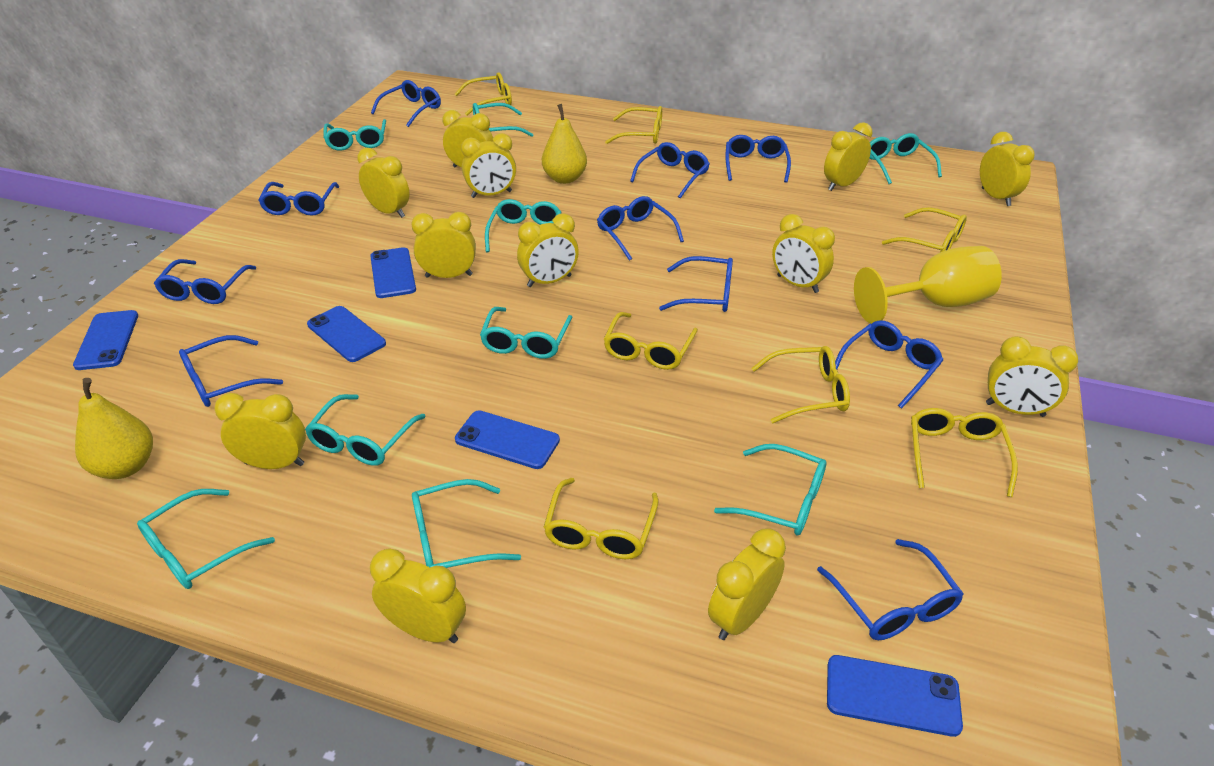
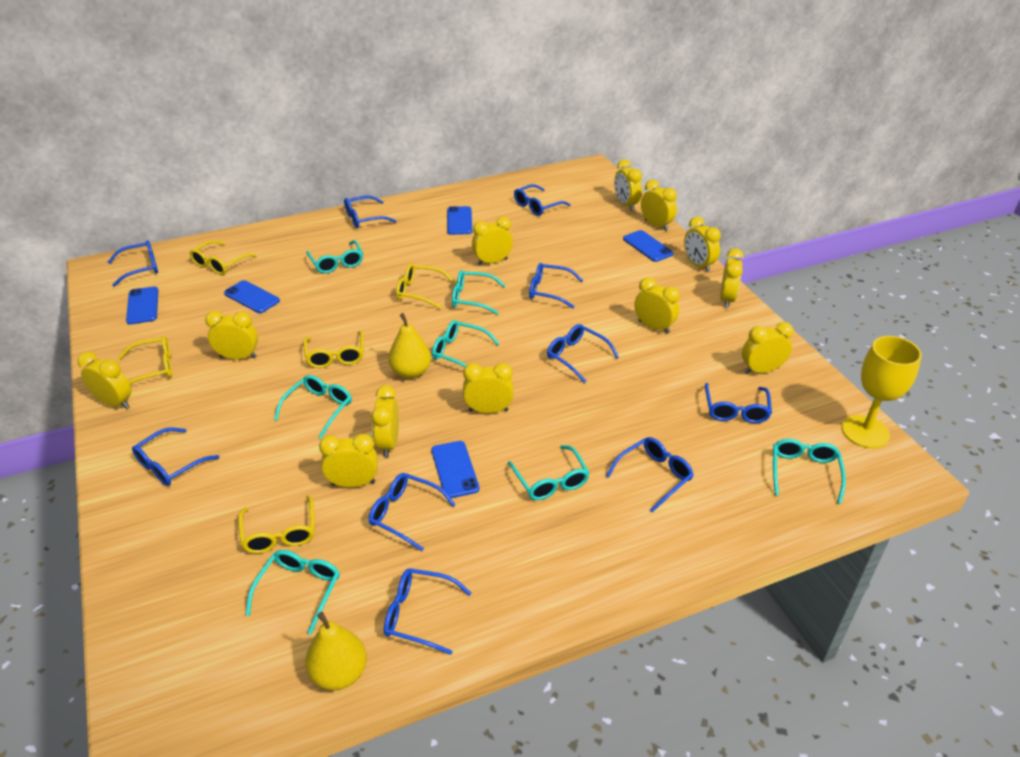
turquoise glasses: [137,489,275,589] [305,394,426,466] [324,119,386,151] [412,479,521,568] [473,103,534,137] [480,307,573,359] [485,199,561,252] [714,444,827,536] [869,133,942,184] = 9 -> [246,550,340,635] [274,375,352,439] [306,240,363,273] [432,320,500,367] [452,270,506,315] [508,445,589,500] [773,439,846,504] = 7
yellow glasses: [455,72,512,116] [544,478,659,559] [603,312,698,370] [605,106,662,144] [751,346,850,423] [882,207,967,252] [911,408,1018,497] = 7 -> [118,336,172,384] [190,240,257,275] [238,495,314,554] [303,331,364,368] [396,263,455,309] = 5

